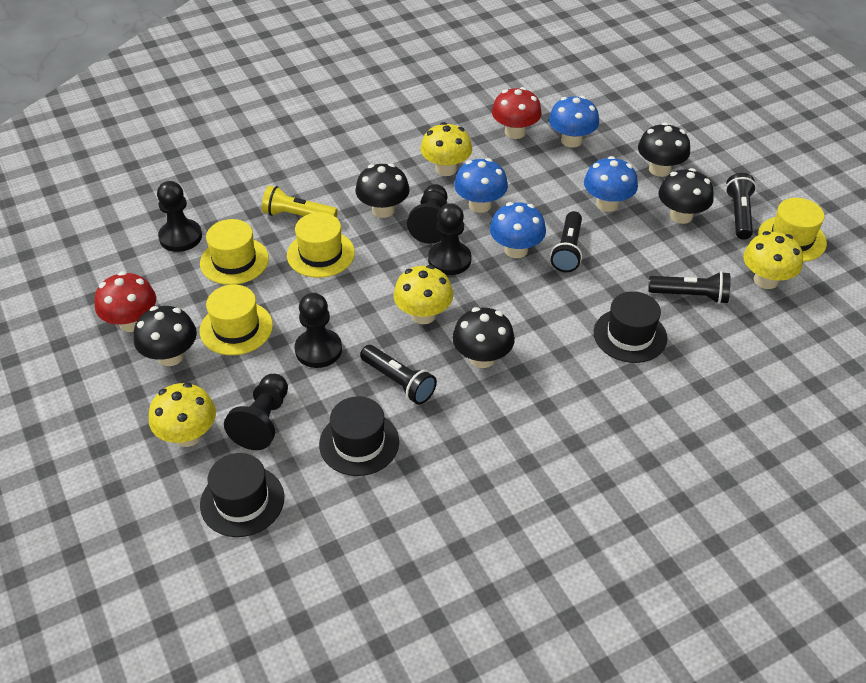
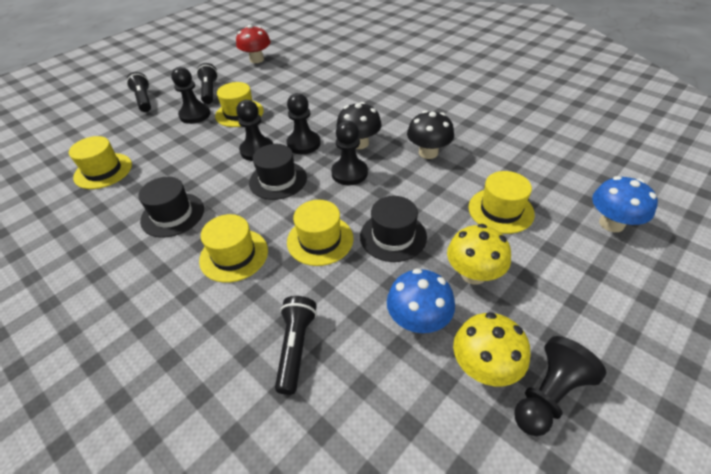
black flashlight: [360,345,437,405] [551,211,582,272] [648,271,730,304] [725,173,756,240] = 4 -> [127,72,151,112] [197,63,218,104] [275,296,317,395] = 3
black mushroom: [134,306,197,366] [355,163,410,218] [452,307,515,368] [638,123,690,177] [659,168,714,224] = 5 -> [337,102,382,149] [407,110,454,159] = 2
blue mushroom: [454,158,508,213] [490,202,546,258] [549,96,599,147] [584,156,638,212] = 4 -> [387,268,455,333] [592,176,658,232] = 2
red mushroom: [95,271,156,332] [492,87,542,139] = 2 -> [236,25,271,63] = 1
yellow flashlight: [262,186,338,218] = 1 -> none = 0
yellow hat: [200,219,269,285] [200,285,273,355] [287,212,355,278] [758,198,827,262] = 4 -> [69,136,132,189] [199,214,268,283] [215,82,264,127] [287,200,353,266] [468,171,535,234] = 5
yellow mushroom: [149,382,216,447] [394,265,453,324] [421,122,472,176] [743,231,803,289] = 4 -> [447,224,511,285] [453,312,530,386] = 2

